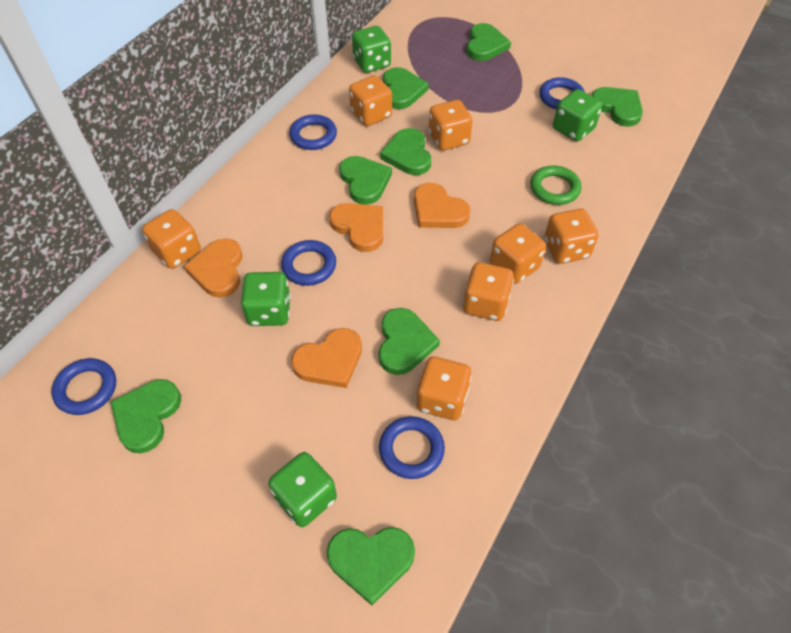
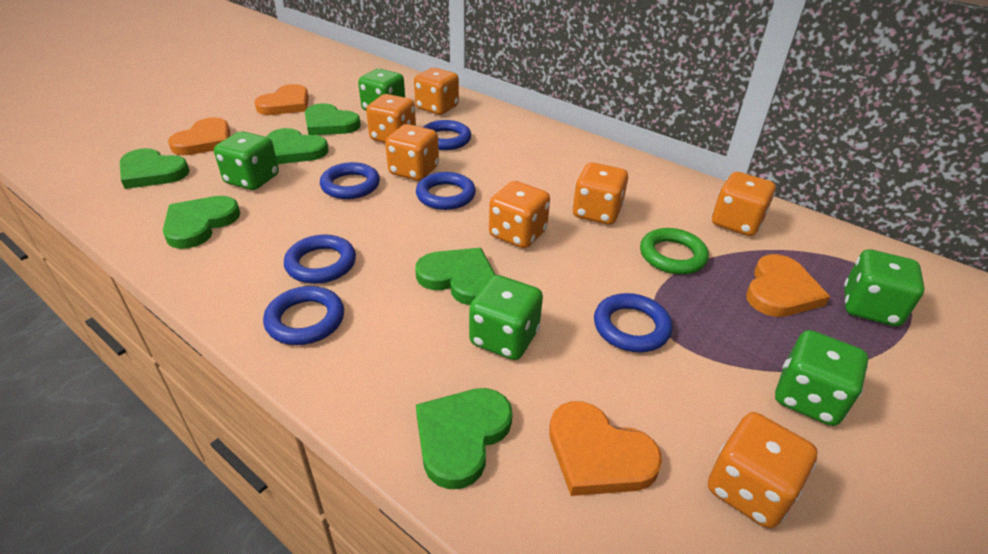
blue ring: [51,358,116,415] [281,240,336,286] [289,114,337,150] [379,416,445,479] [539,77,585,109] = 5 -> [263,286,344,345] [284,235,356,284] [320,162,380,199] [416,172,476,210] [423,120,471,150] [594,293,672,353] = 6
green dice: [241,272,291,326] [268,452,337,527] [352,26,391,73] [553,89,602,141] = 4 -> [214,131,279,190] [358,69,405,111] [469,275,543,360] [775,330,868,426] [844,250,925,326] = 5
green heart: [110,379,181,454] [326,527,415,605] [339,156,392,205] [379,308,440,375] [380,128,431,175] [383,67,429,109] [467,23,511,61] [592,87,643,127] = 8 -> [120,148,190,189] [163,196,240,249] [266,128,329,164] [305,103,361,135] [415,248,496,305] [416,388,513,489] = 6

